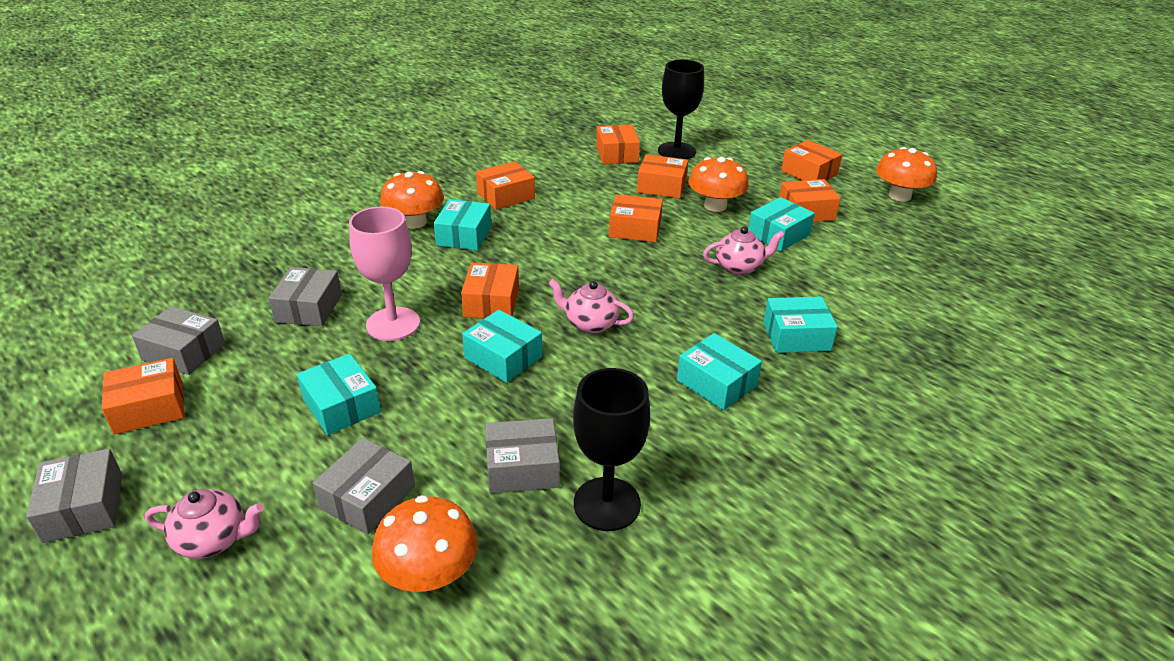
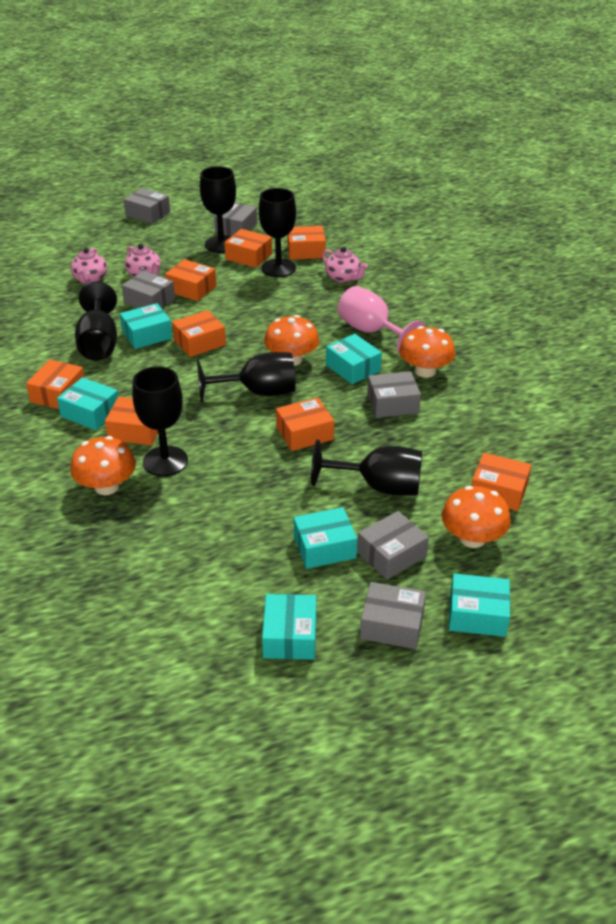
black goblet: [573,368,650,531] [658,59,704,159] = 2 -> [75,282,117,360] [132,366,188,476] [197,352,295,402] [200,166,236,253] [259,188,296,277] [311,440,422,495] = 6
grey box: [26,449,122,543] [132,306,225,375] [268,267,342,327] [313,438,415,534] [485,418,560,493] = 5 -> [122,271,175,308] [124,188,170,224] [214,203,257,236] [357,511,429,580] [360,582,426,649] [367,371,421,418] = 6

